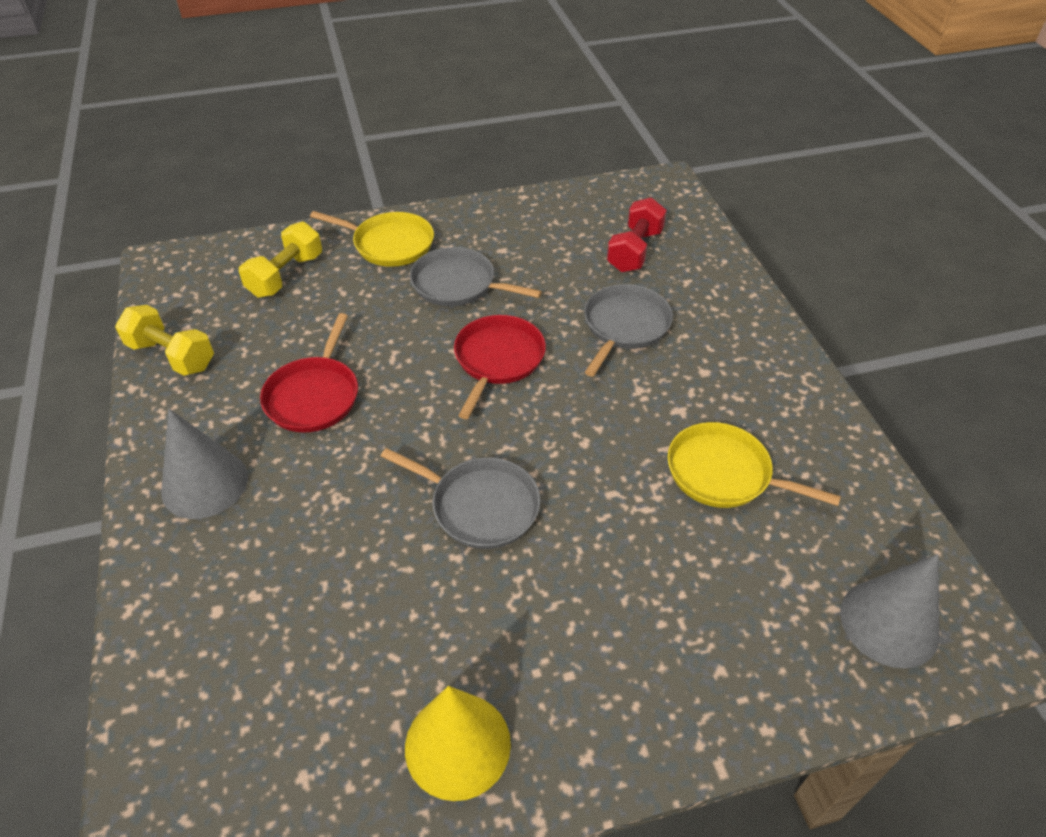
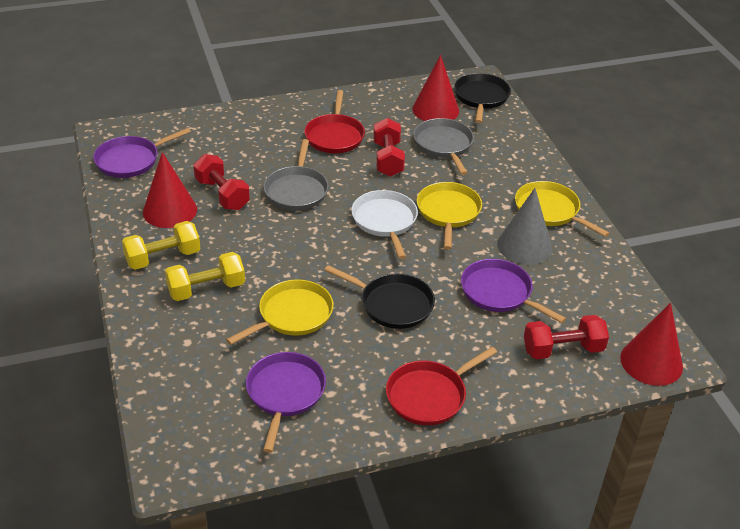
black pan: none = 0 -> [324,265,435,329] [454,73,511,123] = 2
grey cone: [161,409,248,519] [840,554,940,669] = 2 -> [497,188,552,265] = 1
grey pan: [381,448,540,549] [410,247,542,306] [584,284,673,377] = 3 -> [264,139,329,211] [413,118,474,175] = 2
purple pan: none = 0 -> [93,128,191,178] [246,352,326,453] [461,259,566,323] = 3
red cone: none = 0 -> [143,152,197,228] [413,55,459,121] [620,303,683,386] = 3
red dumbbell: [607,198,667,272] = 1 -> [193,154,250,210] [373,118,405,177] [524,315,609,359] = 3
white pan: none = 0 -> [351,190,418,259] = 1
yellow cone: [405,686,511,801] = 1 -> none = 0
yellow pan: [310,211,434,267] [667,422,841,508] = 2 -> [226,279,334,345] [417,182,482,250] [515,181,609,237] = 3

